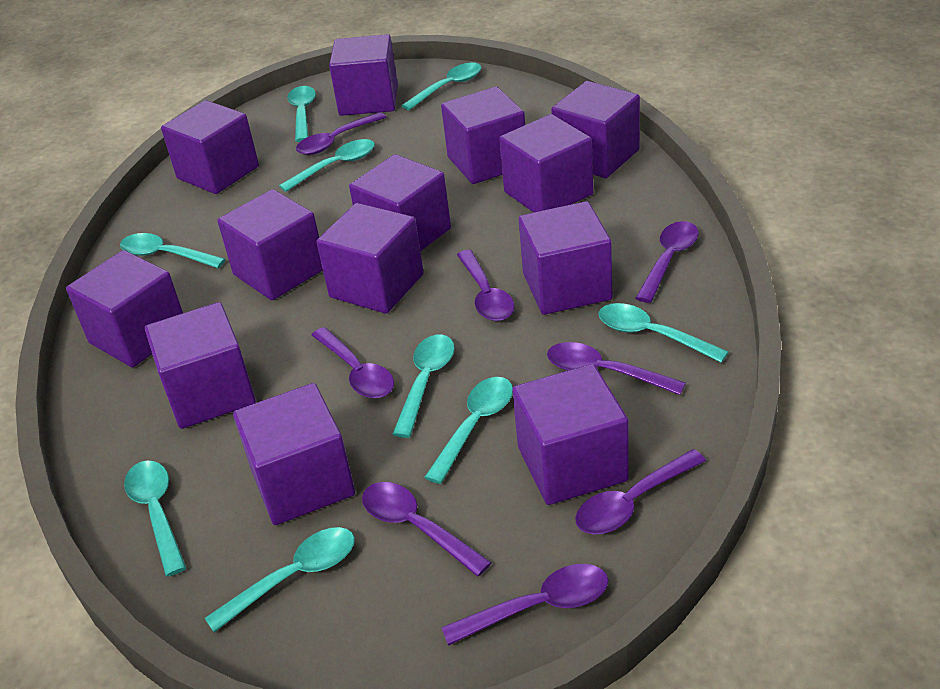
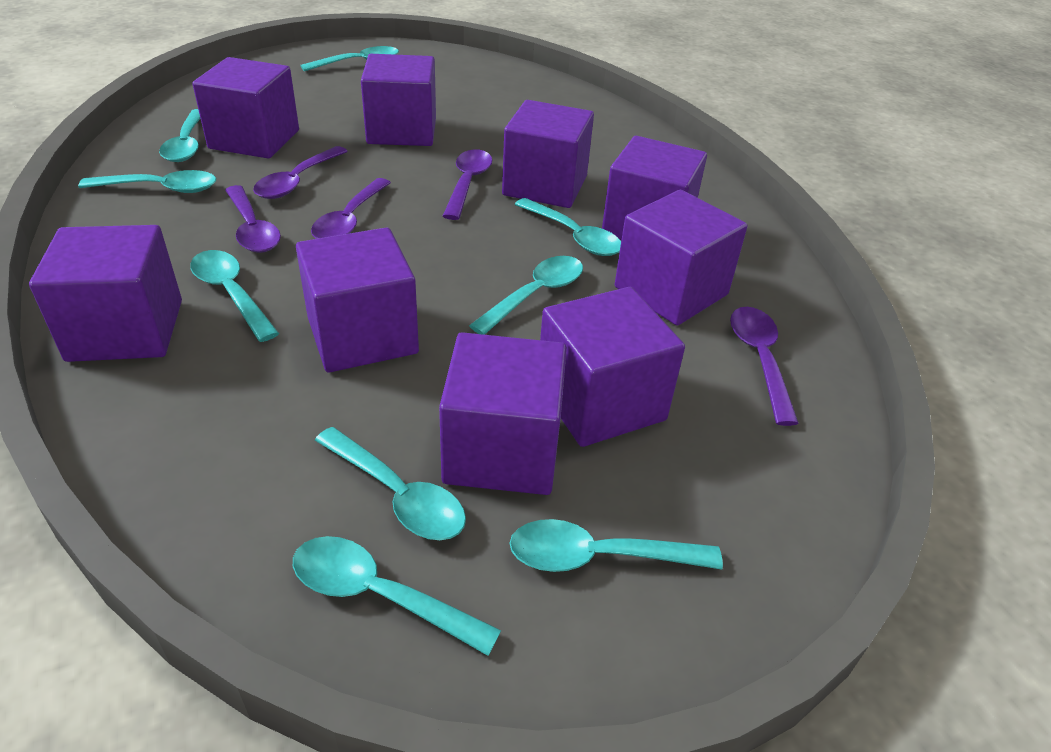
purple cube: [66,250,183,368] [145,302,256,429] [161,100,259,194] [217,189,323,300] [233,383,355,525] [317,203,424,314] [329,34,398,116] [349,154,451,251] [441,87,525,184] [499,114,593,213] [512,364,629,505] [519,201,612,315] [551,81,640,178] = 13 -> [29,225,182,362] [192,57,299,158] [296,228,419,372] [361,54,436,146] [439,332,567,495] [502,100,594,208] [540,287,685,447] [602,136,707,240] [615,190,748,325] = 9
purple spoon: [296,112,386,155] [312,327,394,399] [362,482,492,577] [441,564,609,646] [457,250,514,321] [547,342,686,395] [575,449,706,534] [636,221,699,303] = 8 -> [225,185,281,253] [253,146,348,199] [311,178,391,239] [443,149,492,220] [730,307,799,426] = 5

